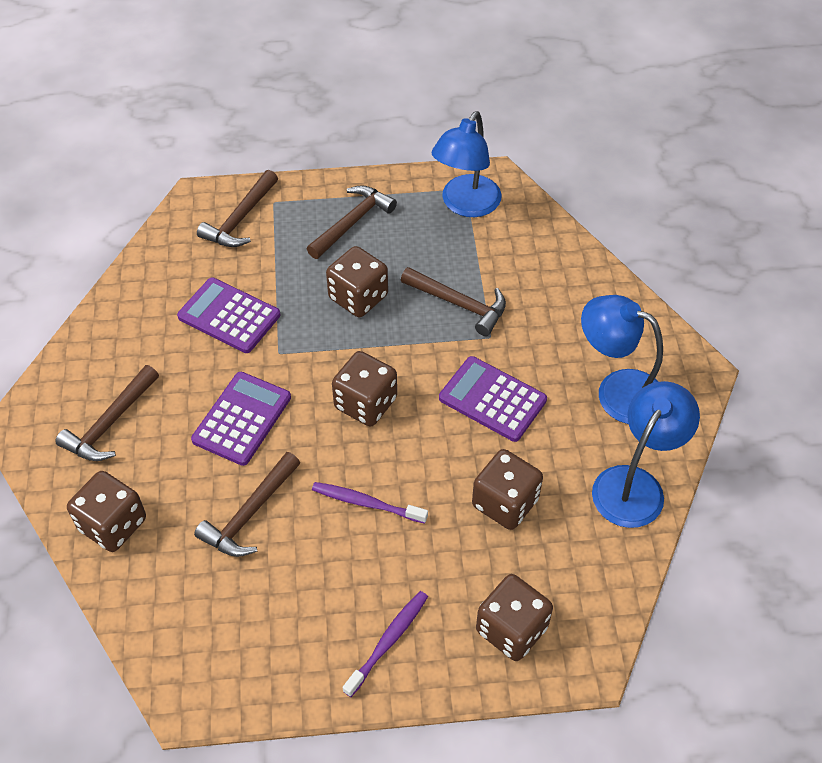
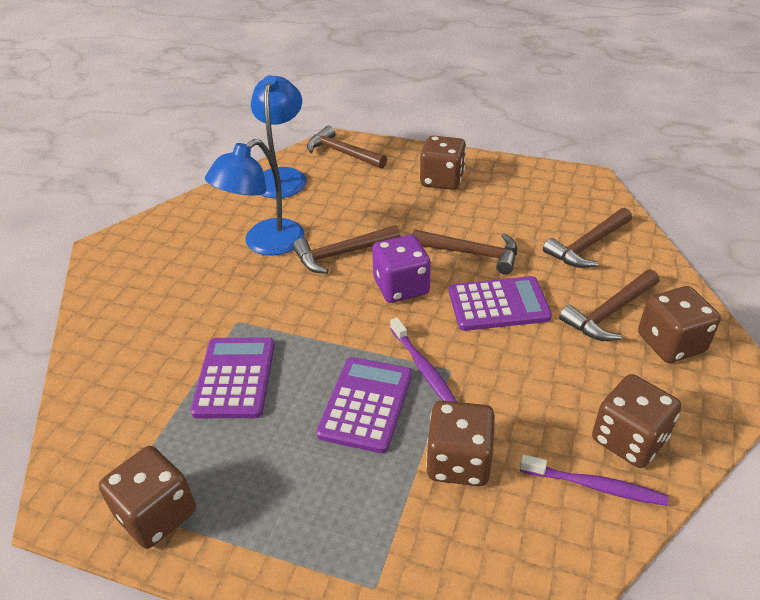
blue lamp: [432,111,502,217] [581,295,663,424] [592,381,700,528] = 3 -> [205,139,305,255] [251,75,307,198] = 2
purple dice: none = 0 -> [372,235,431,303] = 1

